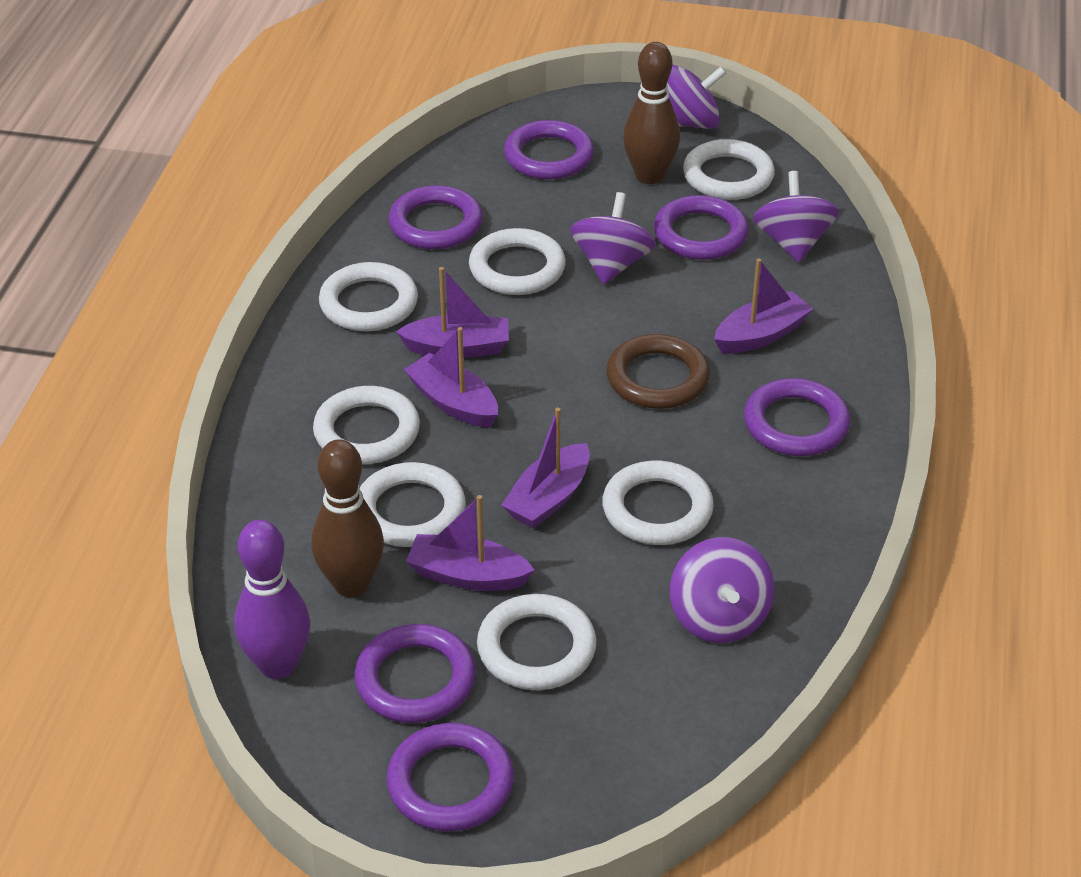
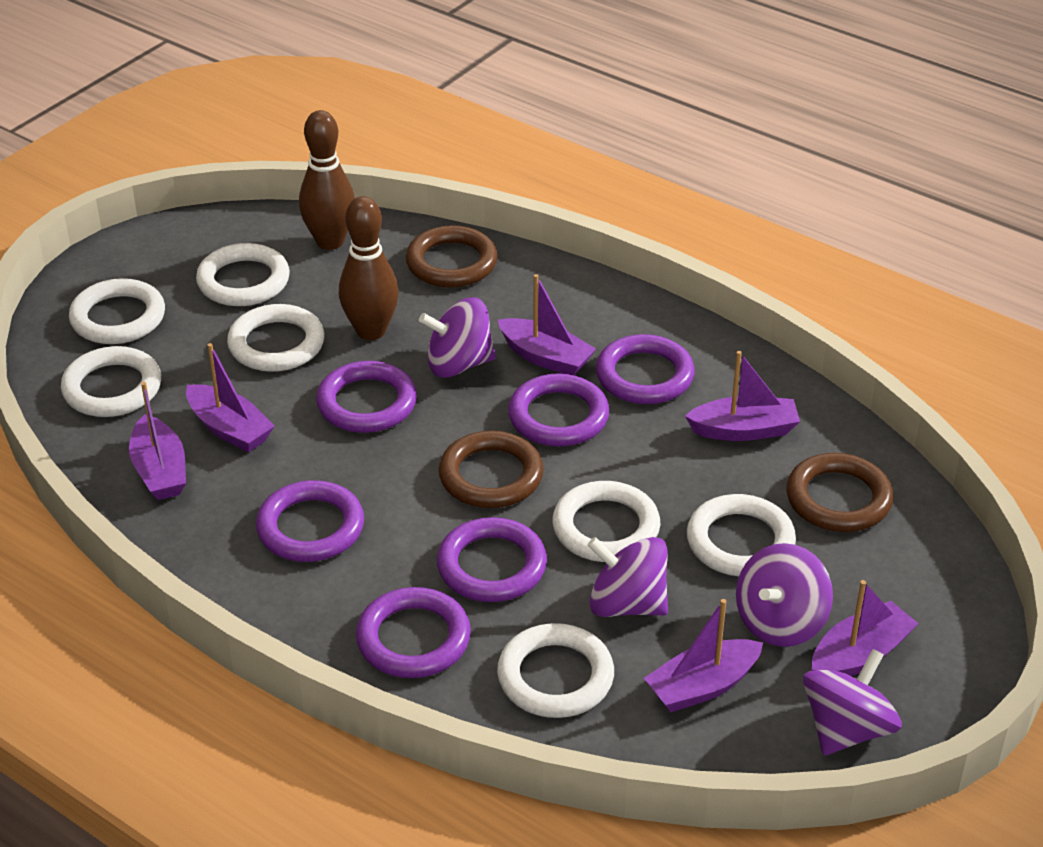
brown ring: [606,334,710,409] = 1 -> [406,225,498,288] [439,431,543,508] [786,453,893,532] = 3
purple boat: [396,267,509,358] [404,327,498,427] [406,495,535,591] [501,408,590,528] [714,258,813,353] = 5 -> [129,382,186,500] [186,343,275,452] [498,274,596,375] [644,599,763,712] [685,351,800,441] [812,580,919,676] = 6
purple bowling pin: [234,520,310,679] = 1 -> none = 0

